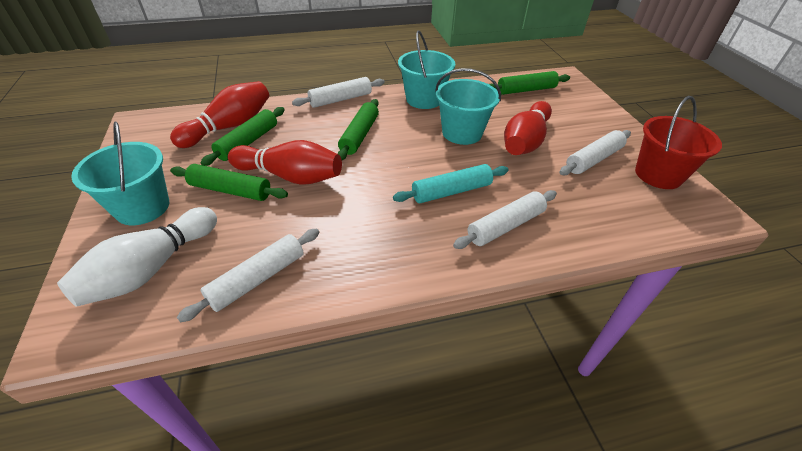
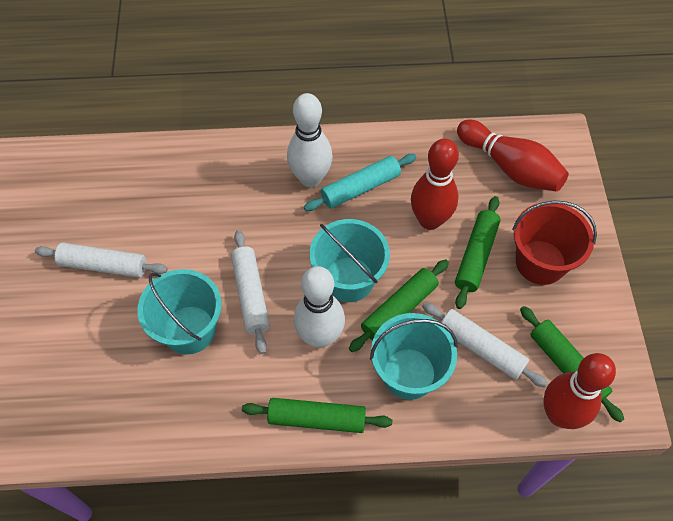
white bowling pin: [57,207,217,307] = 1 -> [287,93,333,187] [294,266,345,348] = 2
white rolling pin: [177,229,320,322] [292,77,385,108] [453,190,557,249] [559,130,631,175] = 4 -> [35,242,168,278] [231,230,270,354] [422,302,548,387] = 3

